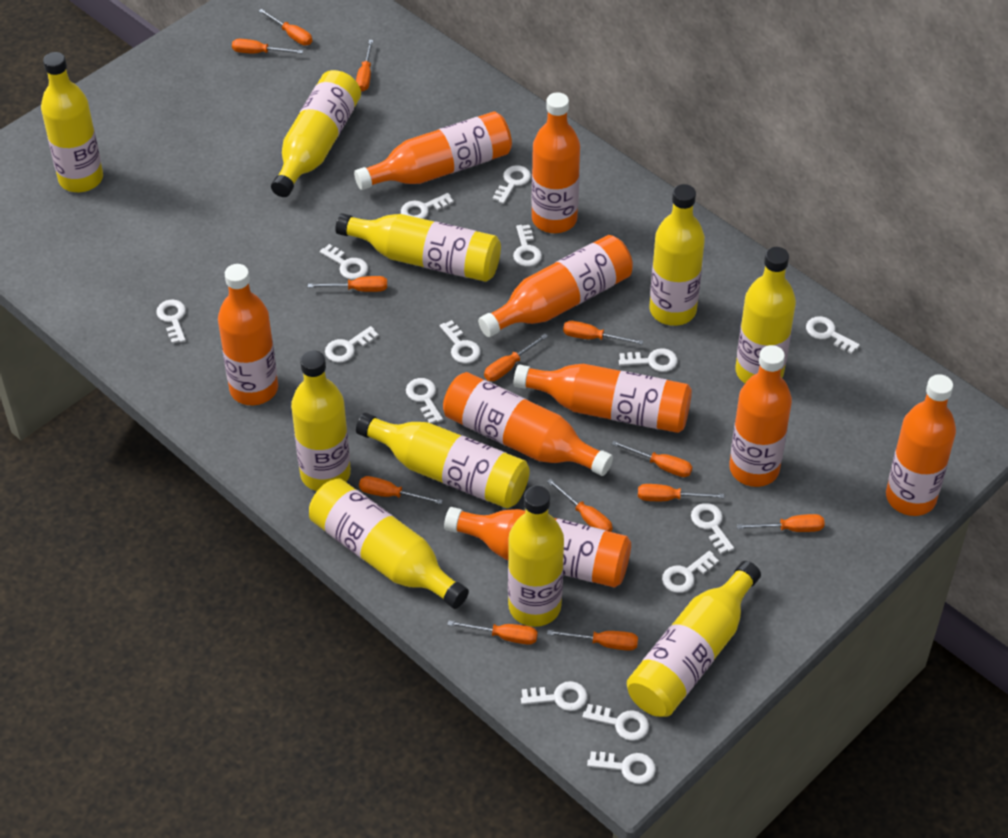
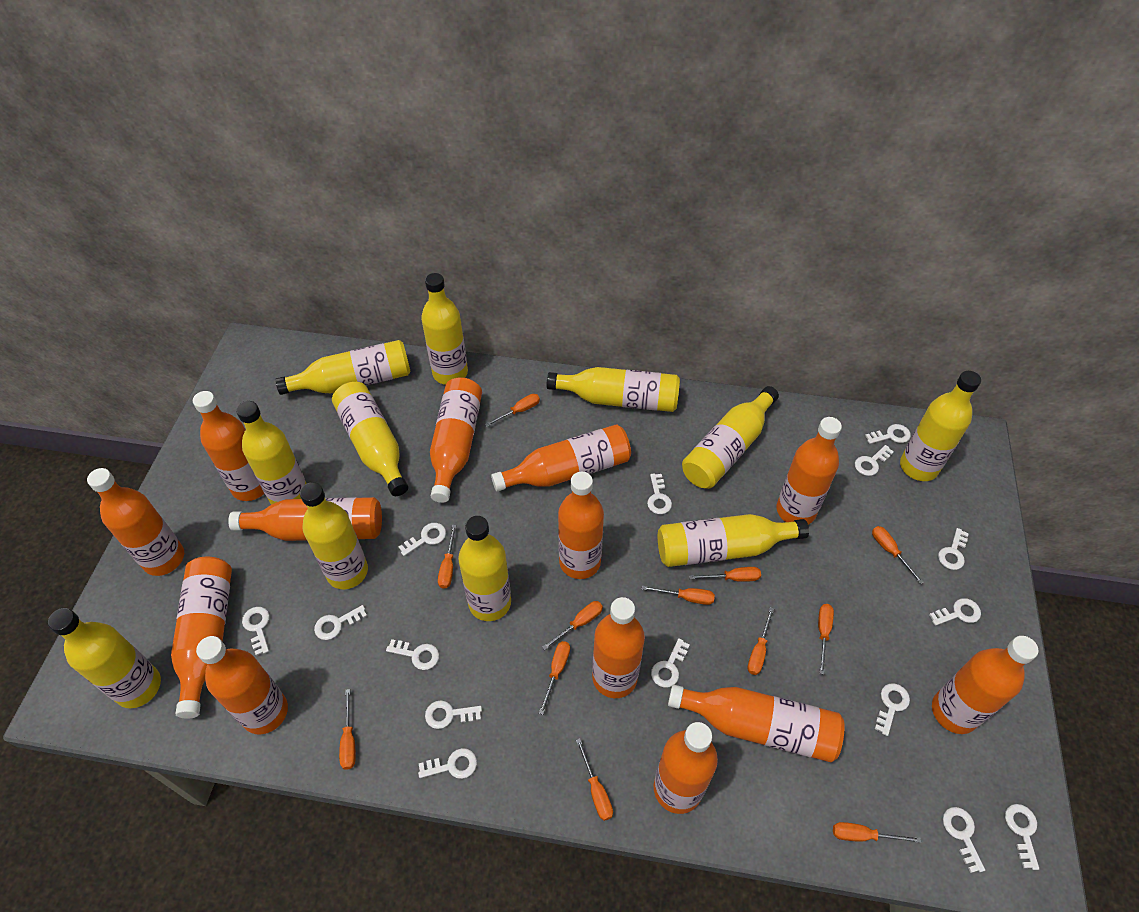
orange bottle: [218,264,278,405] [354,111,512,190] [443,372,613,476] [444,507,631,588] [478,235,633,337] [514,364,692,433] [531,93,580,233] [729,345,792,487] [886,374,956,516] = 9 -> [87,468,184,576] [171,557,232,719] [193,391,264,501] [196,636,288,734] [228,497,382,541] [430,377,482,503] [491,424,631,492] [558,472,604,579] [592,597,645,698] [654,722,718,814] [668,684,845,762] [777,417,842,525] [932,636,1038,734] = 13
orange screwdriver: [232,39,303,54] [259,9,312,45] [308,276,387,292] [356,40,373,92] [359,476,443,504] [448,621,538,645] [484,334,548,381] [547,479,613,532] [547,630,638,651] [563,321,643,345] [612,441,692,477] [638,484,724,501] [737,514,825,532] = 13 -> [339,689,356,769] [438,525,456,589] [485,394,540,427] [539,641,570,715] [542,601,603,650] [576,738,613,821] [642,586,715,605] [689,567,761,582] [747,607,774,675] [818,604,834,674] [833,822,921,843] [872,526,924,584] = 12
yellow bottle: [41,52,103,192] [271,70,361,197] [291,350,351,491] [309,478,469,609] [335,213,501,282] [356,413,530,509] [508,486,564,627] [627,561,761,717] [649,184,705,326] [736,247,796,383] = 10 -> [48,608,161,708] [236,401,307,505] [275,340,411,395] [300,482,368,589] [332,382,408,496] [421,273,468,385] [458,516,511,621] [547,367,680,412] [658,514,809,567] [682,386,779,489] [900,371,981,481] = 11

